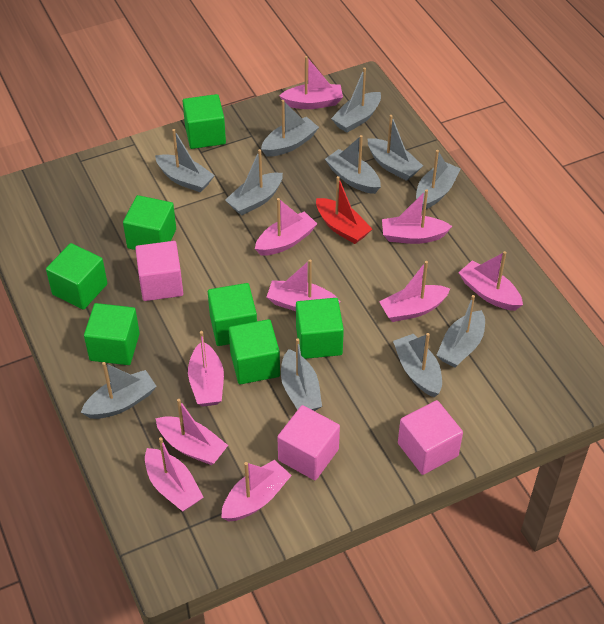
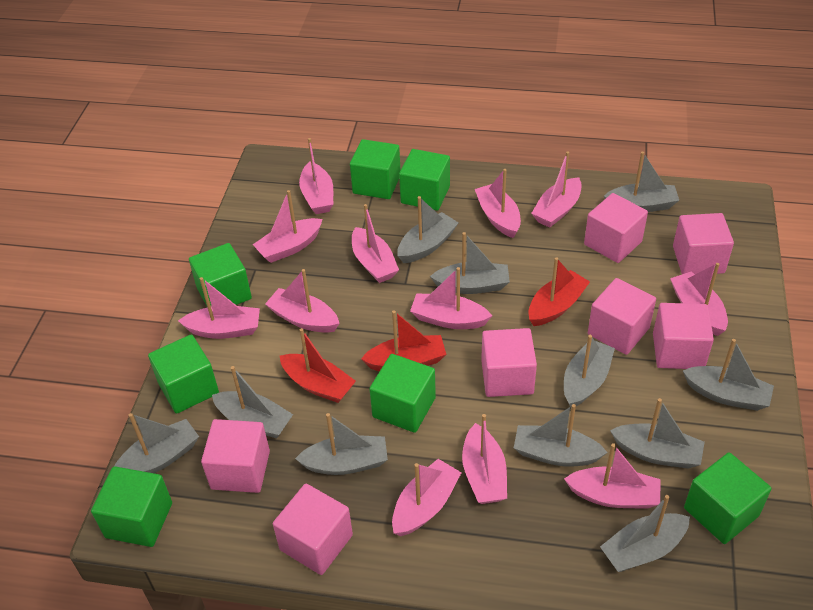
pink boat: [145,437,204,511] [156,399,228,465] [188,331,224,407] [221,460,292,522] [255,198,317,256] [267,259,340,311] [279,56,343,109] [379,261,450,322] [382,189,452,244] [458,251,523,311] = 10 -> [178,277,260,339] [253,190,323,263] [265,269,340,333] [299,138,333,214] [352,204,399,283] [392,459,461,536] [410,267,492,329] [462,414,507,504] [475,169,521,238] [531,151,582,228] [564,443,661,509] [670,263,728,336] = 12
pink cube: [135,241,183,301] [277,405,340,480] [398,400,463,475] = 3 -> [201,419,270,493] [273,484,353,575] [481,328,537,397] [584,193,648,263] [588,278,656,355] [653,303,714,369] [673,213,734,274] = 7
red boat: [316,176,372,244] = 1 -> [280,328,356,403] [361,310,446,371] [528,257,590,326] = 3

